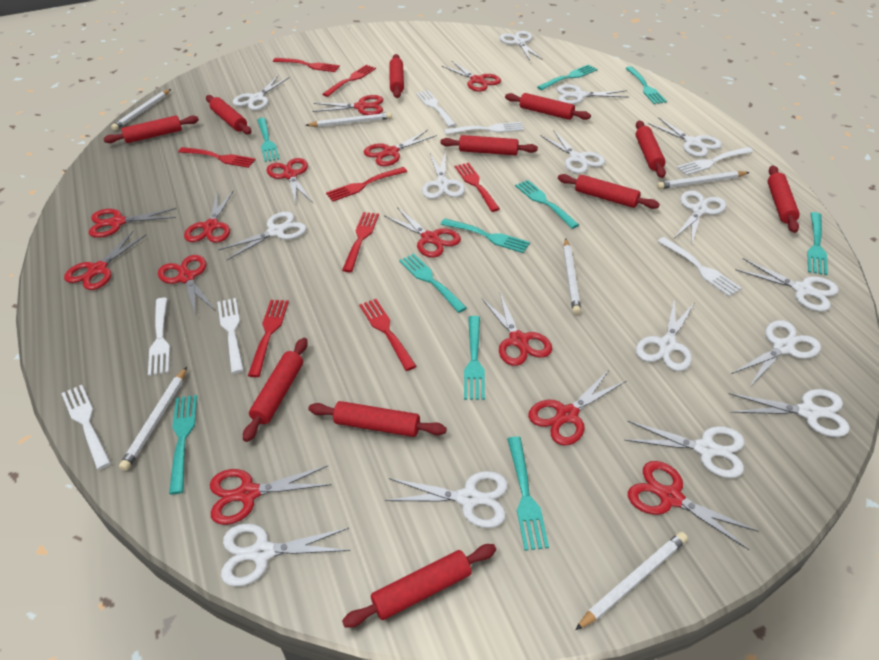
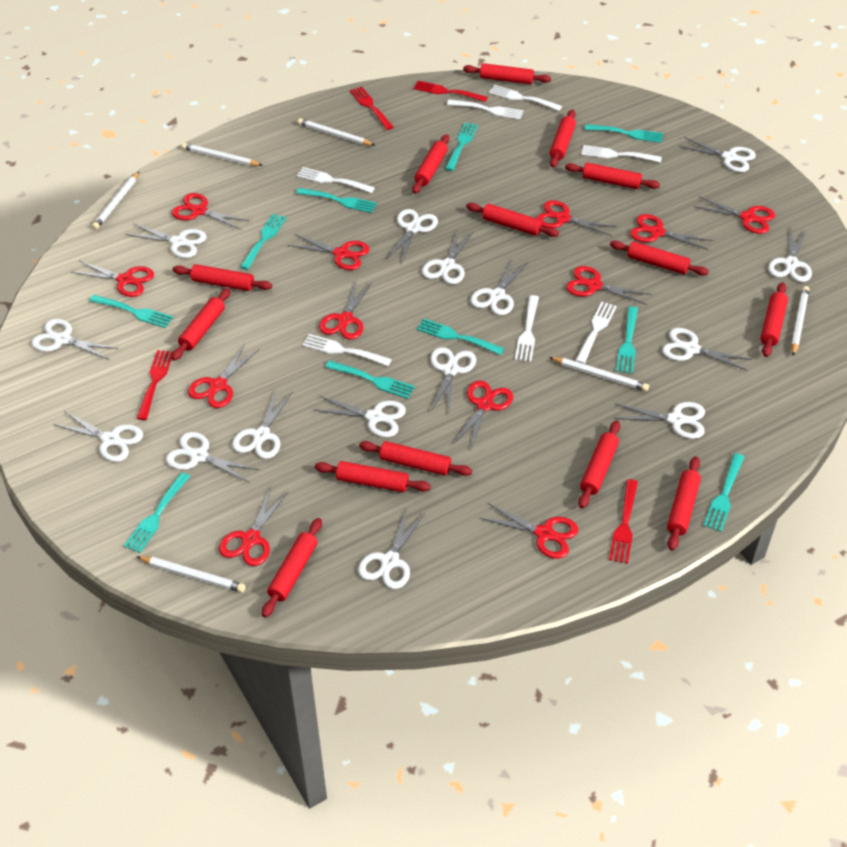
red fork: [178,147,256,168] [248,300,289,377] [273,58,340,72] [323,65,376,97] [326,167,407,201] [342,212,379,272] [359,299,417,371] [455,162,500,212] = 8 -> [137,350,173,420] [350,87,394,130] [414,81,488,102] [609,479,638,564] = 4
red rolling pin: [103,116,199,143] [206,95,251,134] [243,338,308,442] [308,401,447,437] [342,544,496,627] [389,54,404,98] [440,135,538,156] [505,93,591,120] [558,174,660,209] [636,121,666,178] [768,165,800,233] = 11 -> [172,288,230,361] [173,264,272,291] [262,518,322,618] [315,461,431,492] [359,441,472,476] [412,134,449,194] [463,63,551,84] [466,203,559,237] [550,109,576,168] [565,163,660,189] [578,420,620,508] [610,241,709,276] [667,456,701,551] [761,282,788,357] = 14
red scissors: [64,231,146,290] [89,208,177,238] [158,255,216,315] [184,190,234,243] [210,465,331,525] [266,158,312,205] [312,95,383,115] [364,130,437,166] [385,207,461,258] [442,61,501,92] [482,293,552,366] [528,370,626,445] [628,461,758,550] = 13 -> [71,261,154,297] [171,193,250,230] [188,344,259,408] [219,487,289,566] [288,234,370,270] [319,281,372,340] [453,381,513,449] [480,503,578,559] [536,200,617,236] [566,266,651,305] [630,214,712,250] [694,196,775,234] = 12

